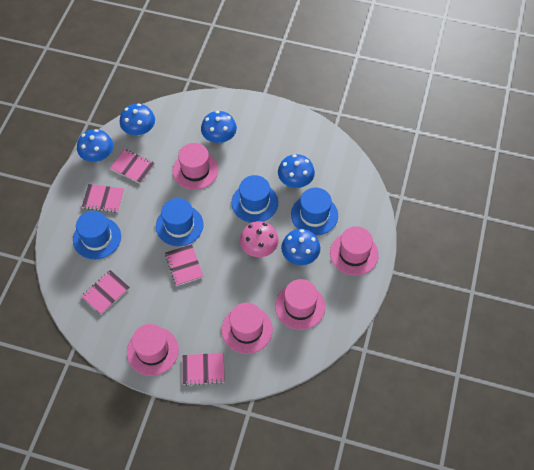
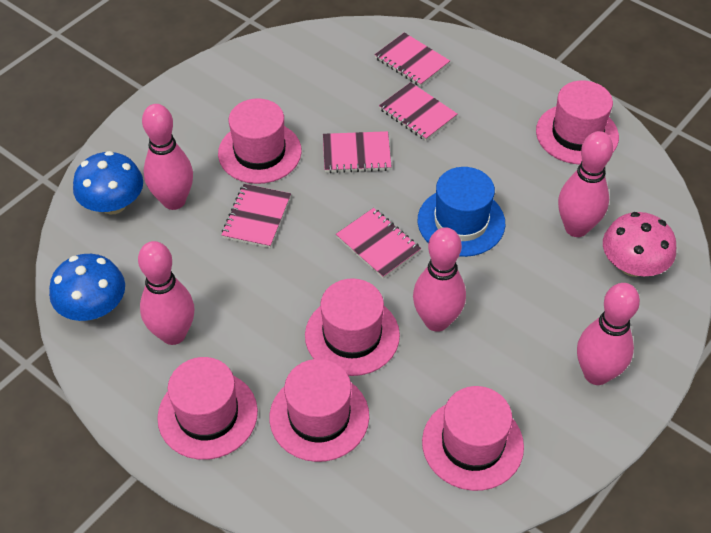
blue hat: [73,211,121,259] [156,198,203,246] [231,175,278,223] [291,187,338,236] = 4 -> [418,167,505,257] = 1
blue mushroom: [77,129,113,162] [120,103,155,136] [201,111,237,143] [278,154,315,188] [281,229,320,265] = 5 -> [49,254,125,321] [73,151,143,215] = 2
pink bowling pin: none = 0 -> [138,241,194,345] [142,104,193,210] [413,227,466,332] [558,131,613,237] [577,283,640,385] = 5
pink hat: [127,324,179,376] [173,143,218,190] [222,303,273,354] [275,279,325,330] [330,226,379,276] = 5 -> [157,357,258,460] [218,98,302,184] [270,359,369,462] [305,278,400,376] [422,386,524,491] [536,80,619,165] = 6

